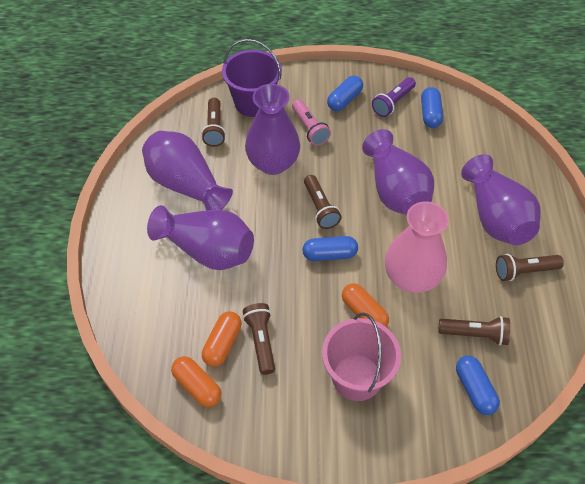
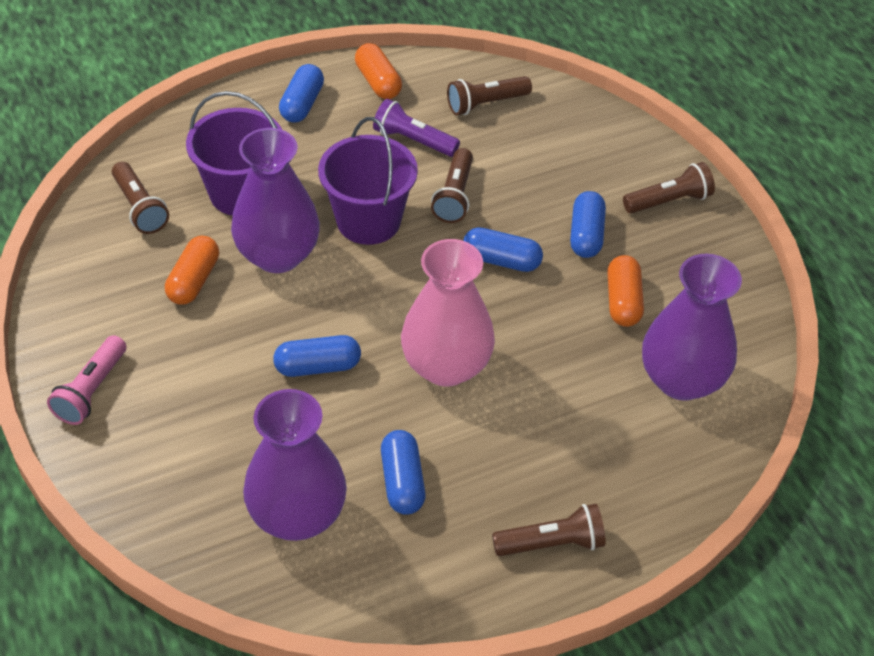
blue capsule: [302,236,358,261] [327,75,363,111] [421,87,443,128] [456,356,500,415] = 4 -> [273,335,361,377] [279,64,324,123] [381,430,426,515] [463,227,543,272] [570,191,606,258] = 5
pink bucket: [322,312,401,401] = 1 -> none = 0
purple bucket: [222,39,282,117] = 1 -> [186,91,282,216] [318,117,418,245] = 2
purple vase: [142,131,233,211] [147,205,254,270] [245,84,300,175] [362,129,434,215] [461,154,541,245] = 5 -> [231,128,320,273] [243,389,347,541] [642,254,742,401] = 3

